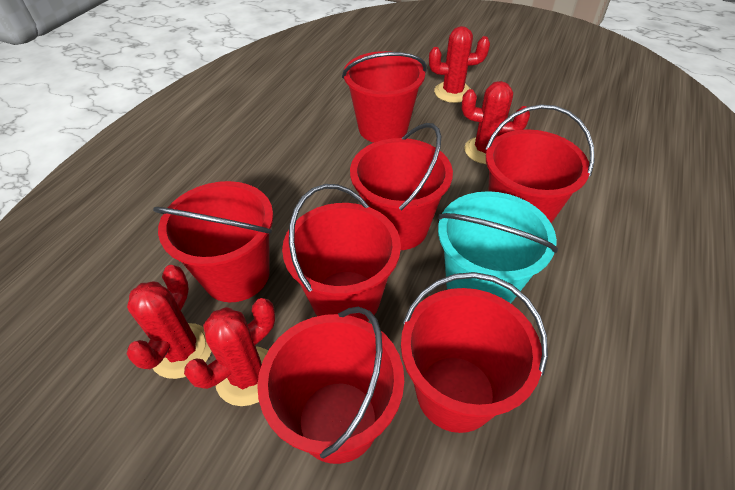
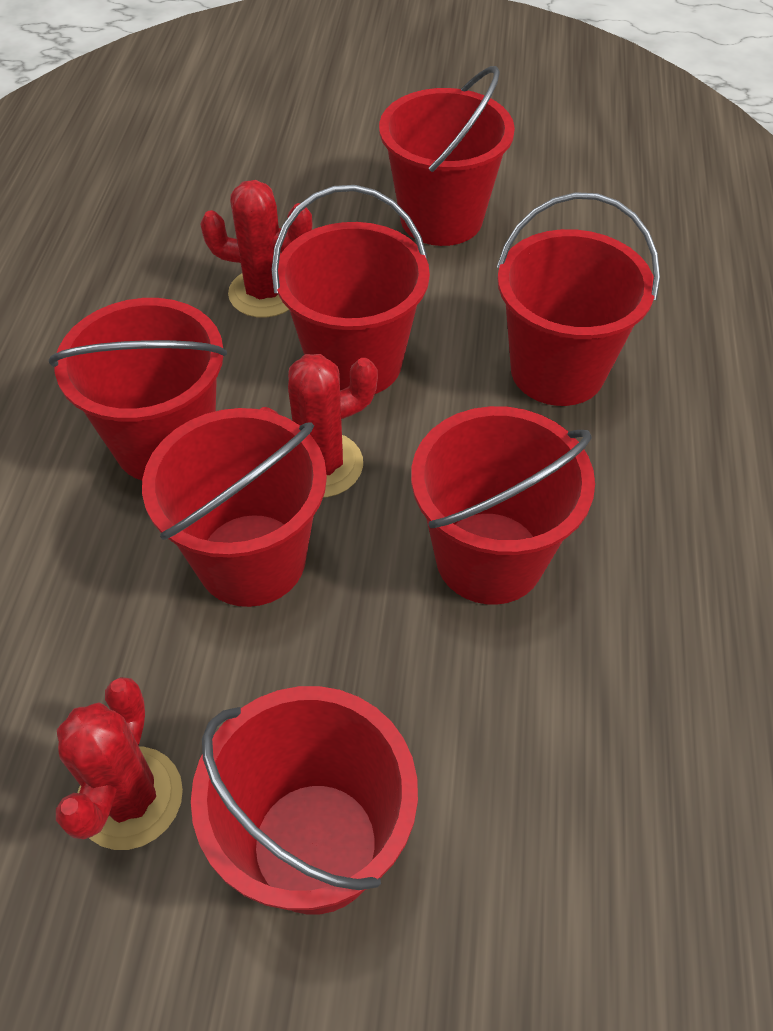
red cactus: [127,265,211,379] [184,298,275,406] [429,26,490,103] [462,81,530,164] = 4 -> [56,677,183,850] [200,180,312,318] [260,354,378,497] = 3
turquoise bucket: [438,191,558,303] = 1 -> none = 0

